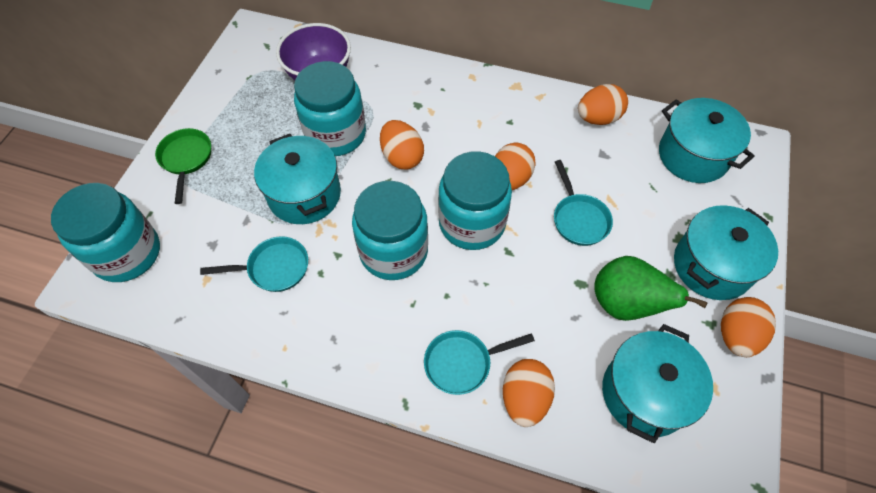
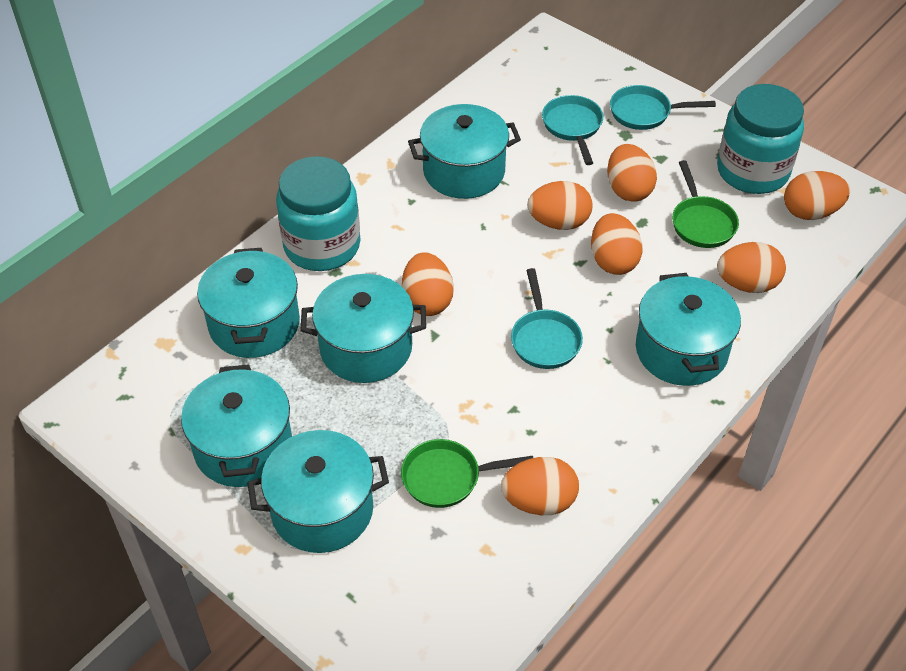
green pan: [155,128,211,204] = 1 -> [401,439,533,508] [672,160,739,248] = 2
green pear: [594,256,708,321] = 1 -> none = 0
orange egg: [380,120,424,170] [495,142,536,190] [503,359,555,427] [578,84,628,125] [721,297,776,357] = 5 -> [402,252,454,316] [501,457,579,515] [527,181,593,230] [591,213,643,275] [607,144,657,202] [717,242,786,293] [784,171,850,220] = 7
purple bowl: [276,23,351,80] = 1 -> none = 0
turquoise jar: [51,183,160,282] [294,61,366,156] [352,181,428,280] [438,151,512,250] = 4 -> [276,156,361,271] [717,84,804,194] = 2
turquoise pot: [254,134,341,224] [602,324,713,443] [659,98,755,183] [674,205,778,300] = 4 -> [181,364,292,487] [197,248,300,358] [247,430,389,553] [300,274,426,383] [408,104,521,199] [636,273,741,386] = 6

